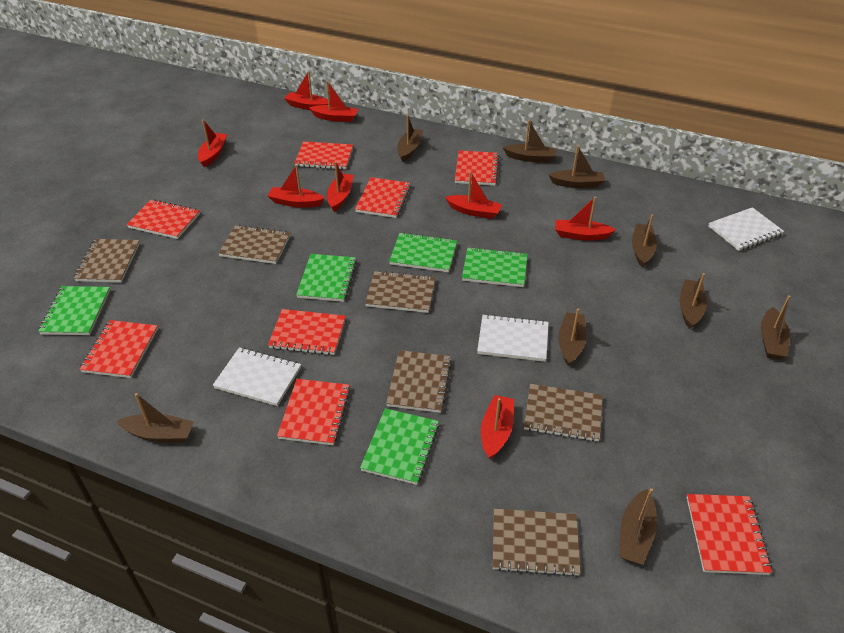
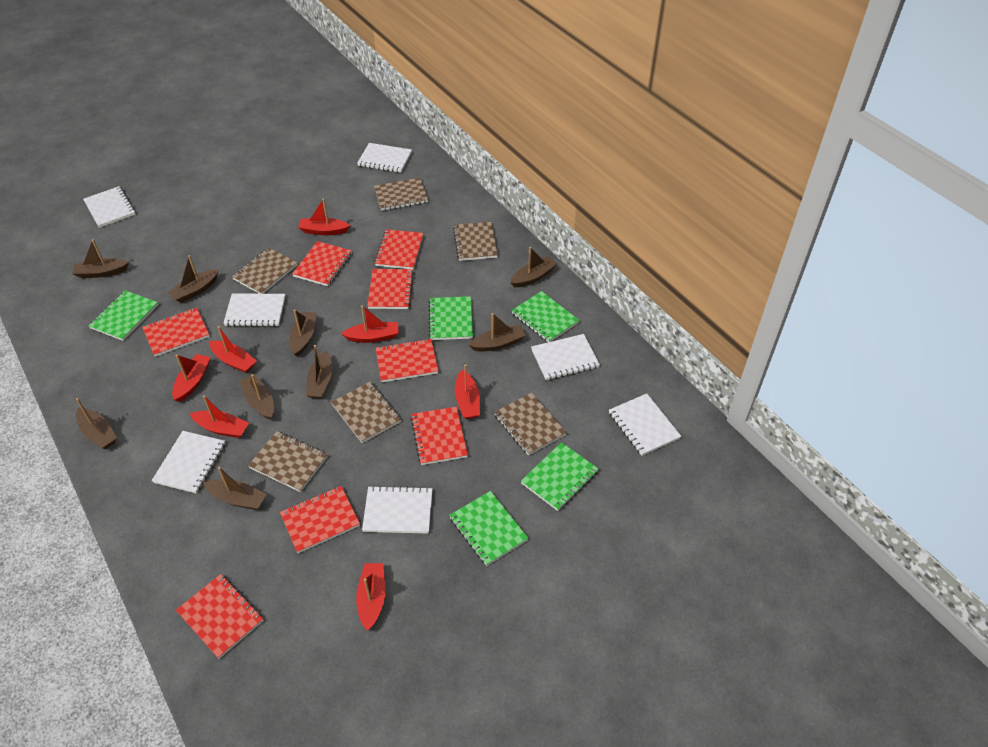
red boat: [198,119,227,167] [268,165,325,208] [284,71,331,110] [309,81,358,122] [327,161,353,212] [445,171,502,219] [481,395,514,460] [555,197,616,241] = 8 -> [172,354,211,402] [190,395,249,438] [209,326,257,373] [298,199,350,235] [341,305,399,343] [356,563,385,631] [455,364,480,419] = 7
white notebook: [213,347,301,406] [477,314,549,362] [708,207,784,251] = 3 -> [83,186,136,228] [152,431,226,494] [223,294,286,327] [357,143,412,173] [362,486,433,534] [531,334,600,380] [609,394,681,456] = 7

